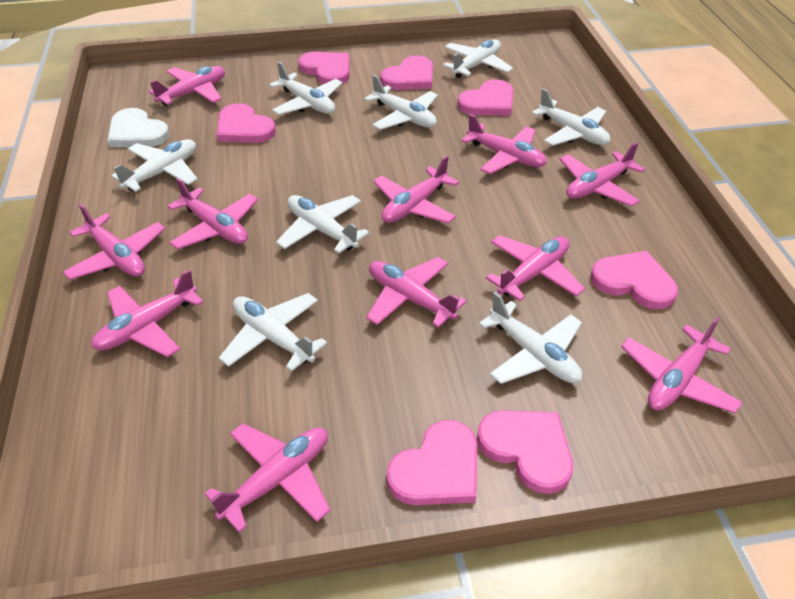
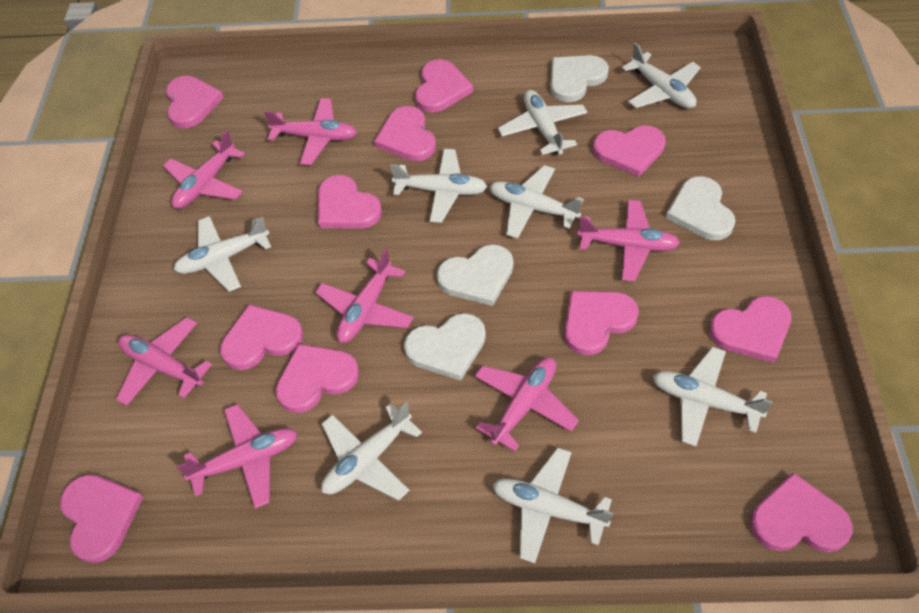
pink heart: [217,103,276,143] [298,51,349,84] [380,55,433,90] [386,420,477,505] [457,79,514,116] [477,410,573,494] [590,251,678,309] = 7 -> [60,474,143,563] [166,76,224,128] [220,304,303,370] [275,344,359,413] [318,175,382,229] [374,106,436,161] [415,59,473,113] [564,291,639,355] [593,126,666,177] [709,296,791,363] [750,472,852,552] = 11
pink plane: [63,204,165,280] [91,269,204,357] [149,66,225,106] [167,178,258,250] [204,423,331,533] [366,257,467,328] [373,155,459,223] [461,114,547,174] [486,235,585,301] [560,142,645,207] [621,317,743,413] = 11 -> [116,317,212,406] [163,130,245,209] [176,404,297,509] [264,98,357,165] [315,248,414,343] [475,357,579,452] [577,200,680,282] = 7
white heart: [107,108,170,147] = 1 -> [404,313,486,381] [437,244,513,306] [550,55,609,102] [666,176,736,240] = 4

